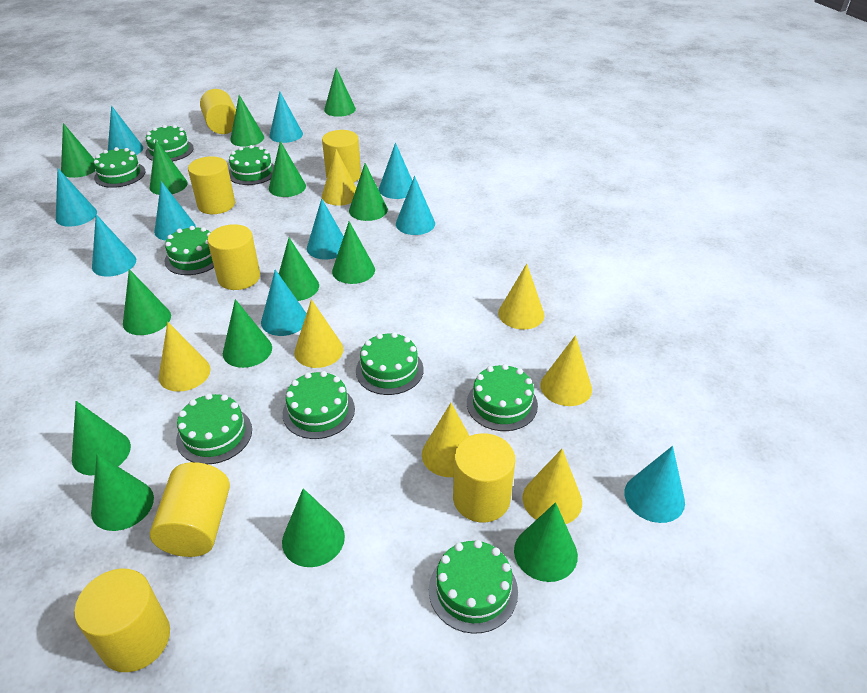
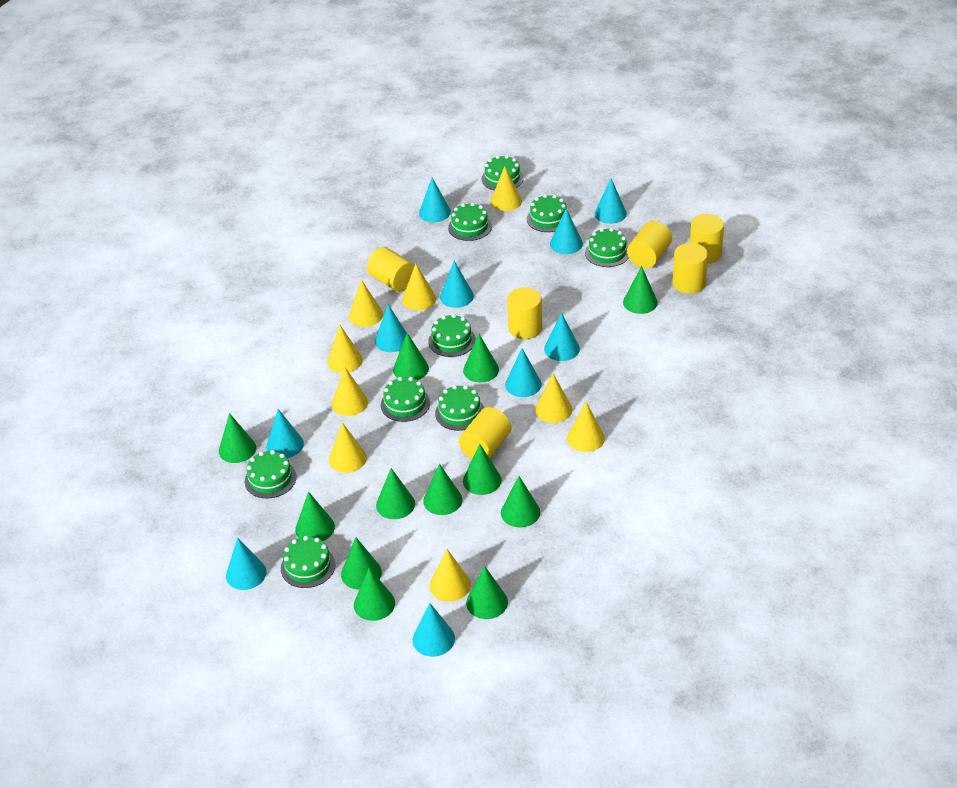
green cone: [61,123,96,178] [72,401,131,475] [91,454,154,531] [123,269,171,335] [150,139,188,195] [223,299,272,368] [230,95,264,147] [269,141,306,197] [279,238,319,301] [282,488,345,567] [324,68,356,117] [332,221,375,284] [349,163,388,221] [514,502,578,582] = 14 -> [219,413,256,463] [295,491,335,541] [341,537,382,590] [354,568,395,621] [376,468,415,519] [393,333,429,380] [423,464,462,515] [463,334,499,382] [463,444,502,495] [466,566,508,619] [501,476,540,528] [623,266,658,314] = 12
yellow cone: [159,322,211,392] [294,299,343,368] [322,149,356,206] [422,403,469,477] [498,264,544,329] [522,449,582,524] [540,335,592,406] = 7 -> [327,325,363,373] [329,422,367,473] [332,367,368,416] [349,279,383,327] [402,264,436,311] [430,549,471,602] [490,166,522,211] [535,373,572,423] [567,402,605,452] = 9
yellow cylinder: [74,569,170,672] [150,462,230,557] [188,156,235,214] [200,89,236,134] [208,224,260,290] [322,130,361,182] [453,433,515,523] = 7 -> [367,247,415,292] [459,407,511,459] [507,287,542,339] [627,221,672,269] [673,243,708,294] [690,214,724,264] = 6

